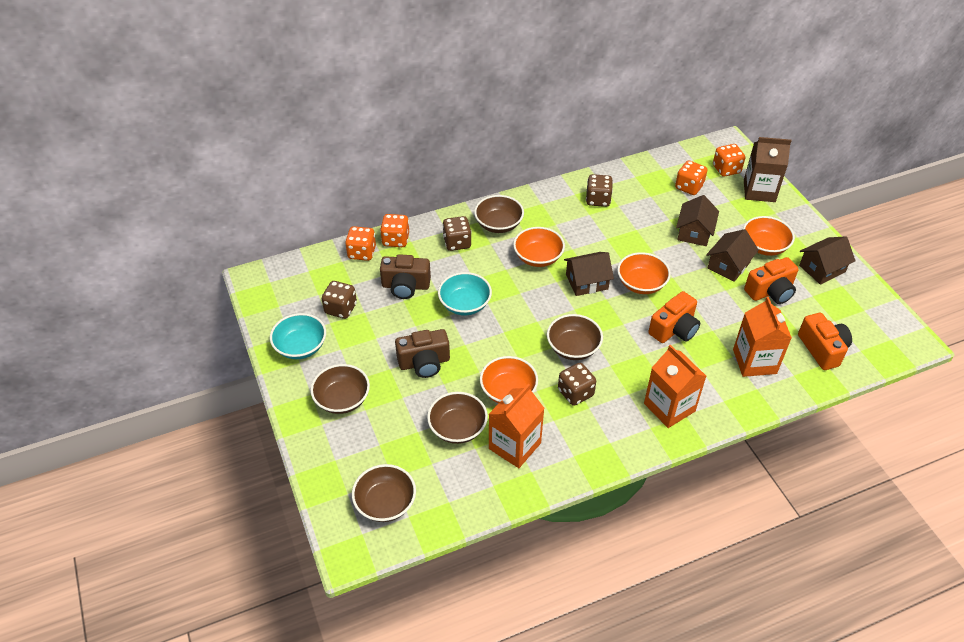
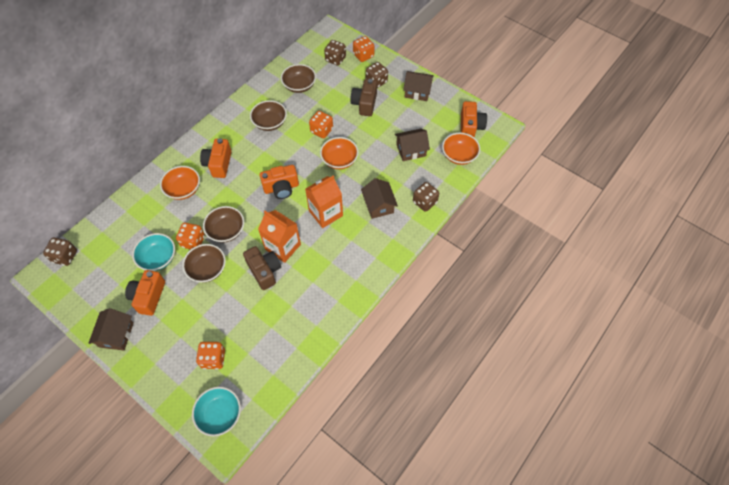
brown bowl: [310,364,370,414] [352,464,416,522] [427,392,488,444] [474,195,524,233] [547,314,603,360] = 5 -> [182,244,226,283] [203,206,244,243] [250,100,287,131] [281,64,316,93] = 4
brown carton: [744,137,792,202] = 1 -> none = 0
orange bowl: [480,356,538,403] [513,227,565,267] [617,252,671,294] [743,216,795,256] = 4 -> [160,166,200,200] [320,137,358,169] [442,133,480,165] = 3
orange camera: [648,291,700,343] [744,257,798,304] [798,313,852,370] = 3 -> [125,270,165,316] [200,138,232,178] [260,165,299,199] [461,101,487,137] = 4
orange carton: [489,384,545,468] [644,344,706,428] [733,297,792,377] = 3 -> [258,210,301,263] [305,176,343,228] = 2

